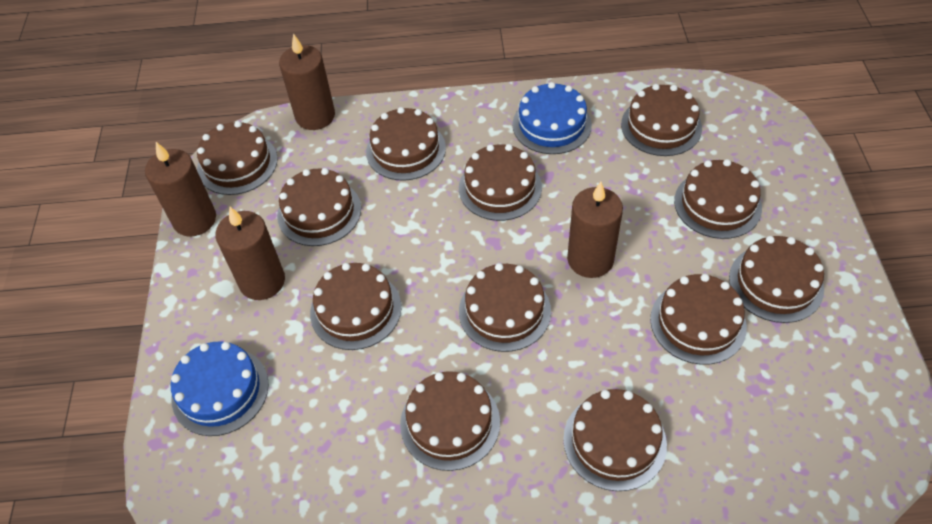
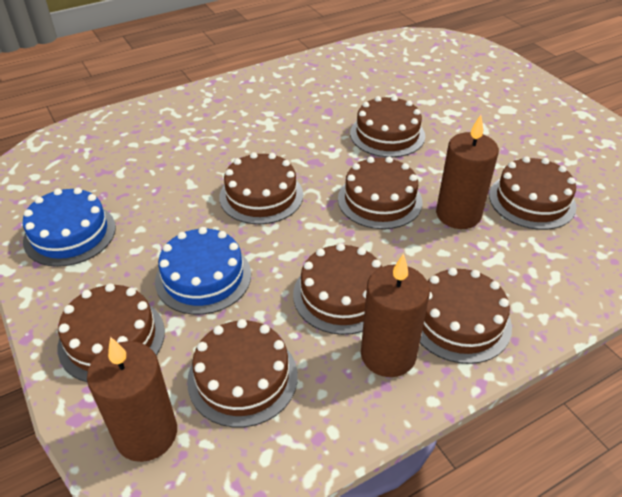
brown cake: [197,121,278,195] [277,168,361,246] [310,263,401,350] [366,107,446,181] [400,371,500,471] [459,144,542,221] [459,263,551,352] [563,389,667,491] [621,84,702,156] [650,274,747,365] [674,159,762,239] [729,236,824,323] = 12 -> [58,283,165,382] [187,319,298,427] [219,152,303,224] [293,243,382,335] [338,157,423,229] [350,96,425,157] [420,268,512,364] [489,156,576,230] = 8
brown candle: [145,142,216,237] [216,207,285,300] [279,33,335,130] [567,182,623,278] = 4 -> [87,337,177,462] [361,253,430,377] [436,115,499,229] = 3

